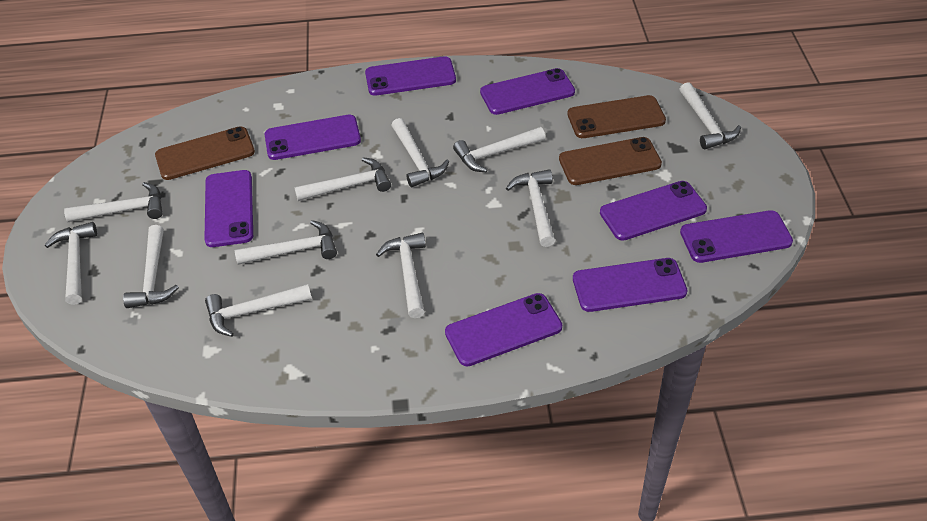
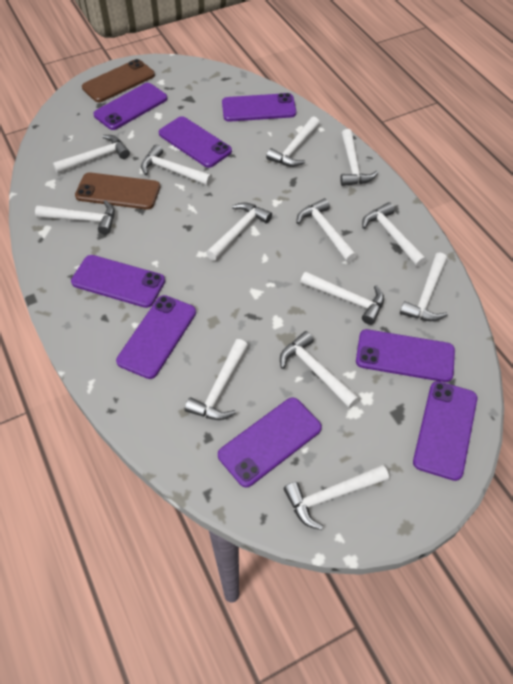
brown phone: [155,126,255,180] [559,137,662,185] [567,95,666,138] = 3 -> [75,172,160,210] [82,59,155,102] = 2
white hammer: [45,222,97,305] [64,182,163,222] [123,225,179,308] [205,284,312,337] [235,220,337,265] [294,157,391,201] [376,233,426,318] [391,118,449,187] [453,127,545,172] [506,169,555,247] [679,82,741,149] = 11 -> [35,200,115,235] [53,135,130,174] [141,145,212,186] [185,339,248,420] [206,202,272,261] [266,117,320,167] [280,331,359,408] [284,465,389,530] [296,198,357,263] [300,271,384,325] [340,129,378,186] [362,202,427,267] [400,253,448,321] = 13

